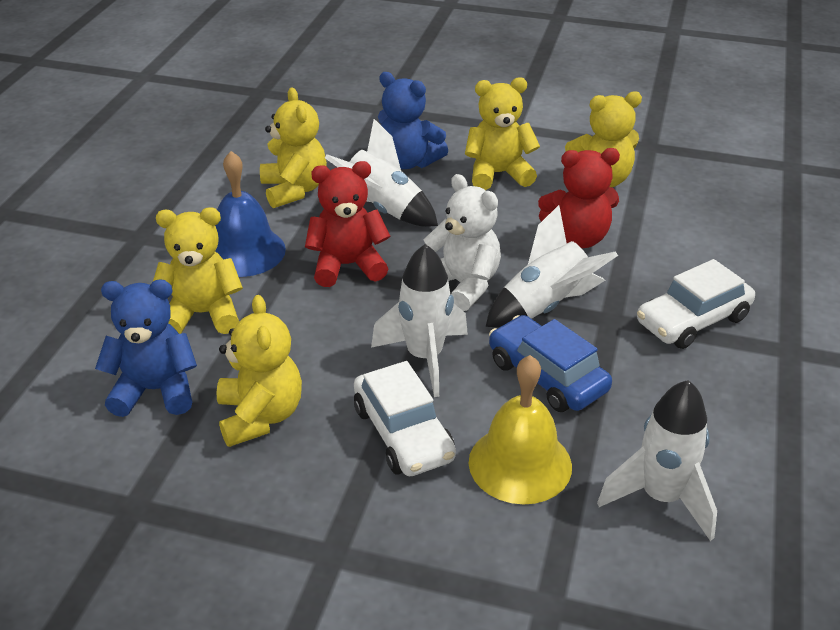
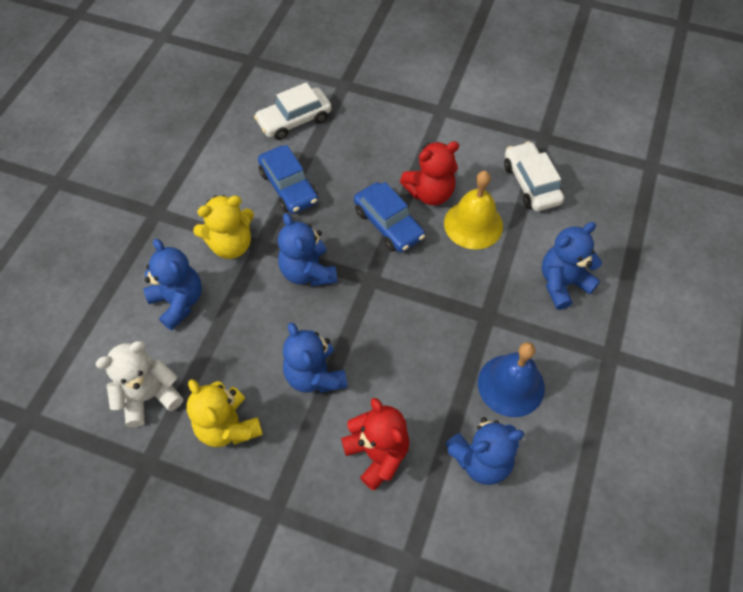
blue car: [489,315,612,412] = 1 -> [258,145,318,214] [354,182,425,253] = 2
blue teddy bear: [95,280,197,417] [378,72,448,169] = 2 -> [143,239,202,330] [278,213,337,287] [283,322,347,393] [445,417,524,485] [542,222,602,310] = 5
white rocket: [325,119,438,227] [371,244,468,397] [486,205,618,327] [597,380,717,541] = 4 -> none = 0
yellow teddy bear: [153,207,243,334] [217,295,302,447] [260,88,327,208] [465,77,540,190] [565,91,642,187] = 5 -> [187,379,263,447] [193,195,254,259] = 2

